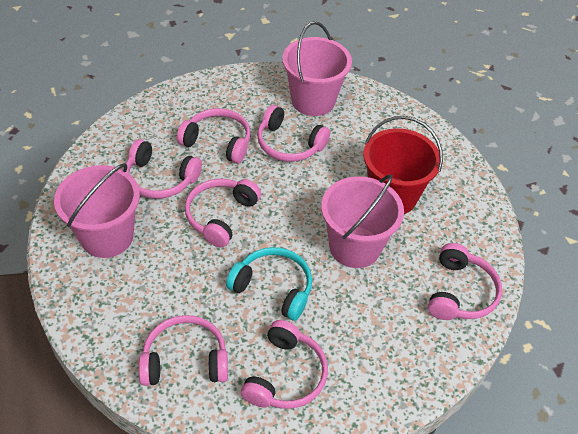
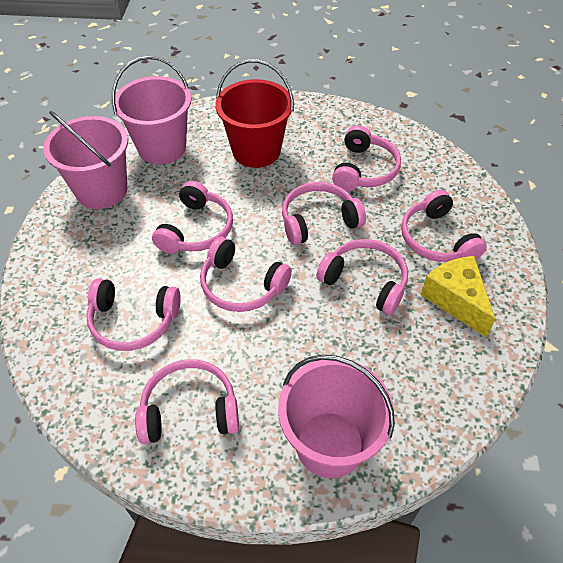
pink headphones: [126,139,202,199] [139,315,228,386] [177,108,250,164] [185,178,261,248] [241,320,328,409] [257,105,330,162] [428,243,502,320] = 7 -> [86,279,181,351] [135,359,239,444] [152,181,233,254] [200,237,292,312] [282,182,366,245] [317,239,408,315] [332,125,401,191] [401,190,487,262] = 8
turquoise headphones: [226,247,312,321] = 1 -> none = 0
yellow cheese: none = 0 -> [420,256,496,337] = 1

